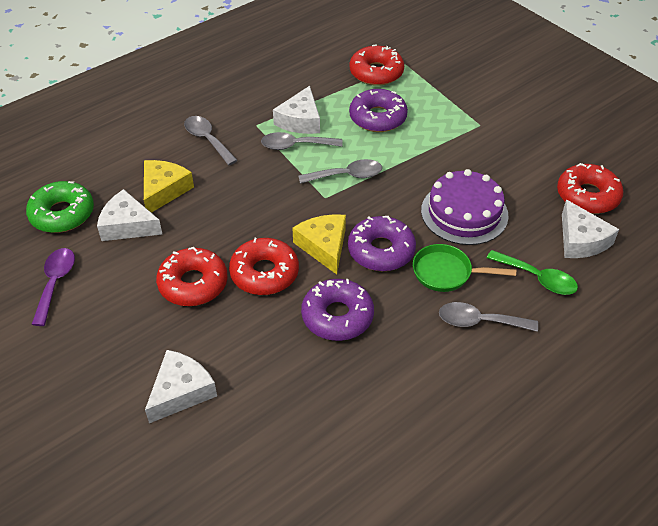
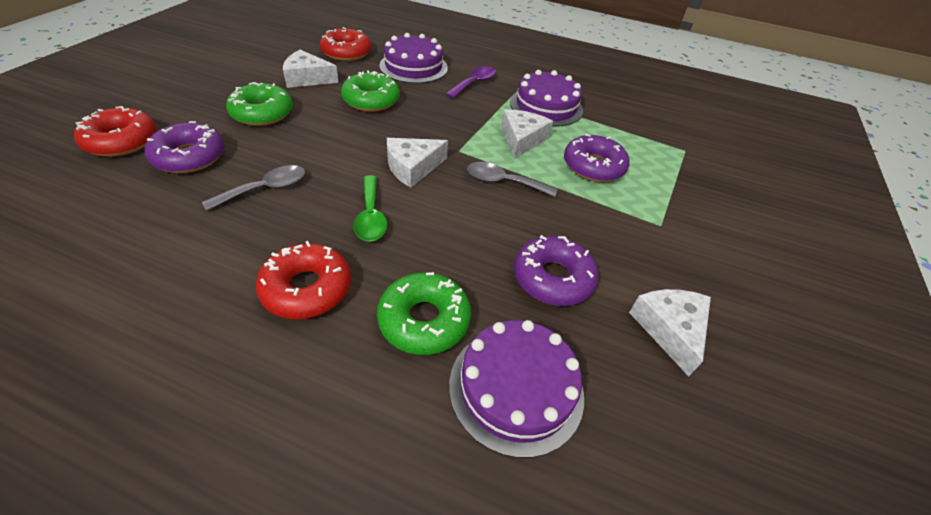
green donut: [26,181,94,233] = 1 -> [226,82,293,126] [341,70,400,112] [377,272,471,355] = 3
green pan: [413,244,516,292] = 1 -> none = 0
grey spoon: [184,116,238,165] [261,132,343,150] [298,159,382,184] [439,302,538,332] = 4 -> [202,165,305,211] [467,162,557,197] = 2
purple cake: [421,169,508,245] = 1 -> [379,33,448,84] [449,320,584,458] [510,70,583,127] = 3
red donut: [156,247,228,306] [229,238,299,295] [350,44,404,86] [557,163,623,214] = 4 -> [74,106,157,157] [256,241,351,319] [320,27,371,61] = 3
yellow cheese: [144,160,194,213] [292,214,346,275] = 2 -> none = 0

